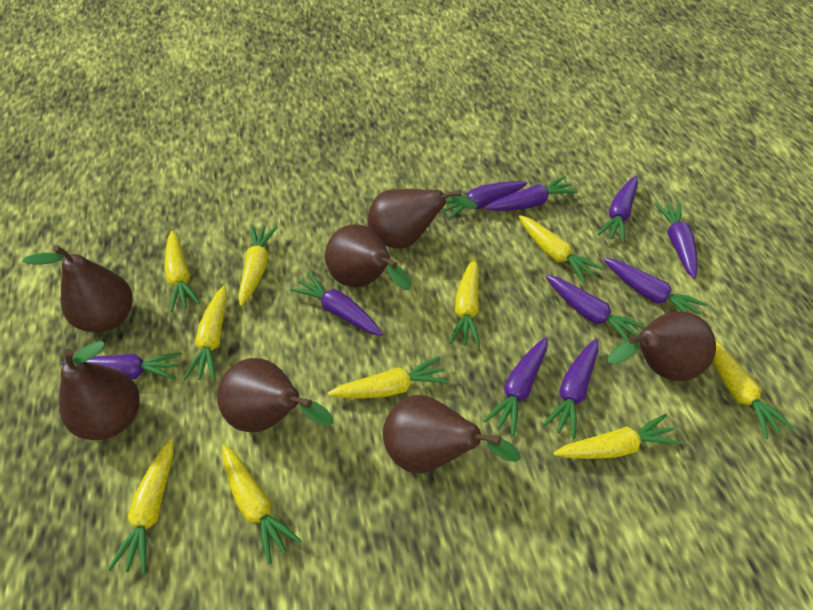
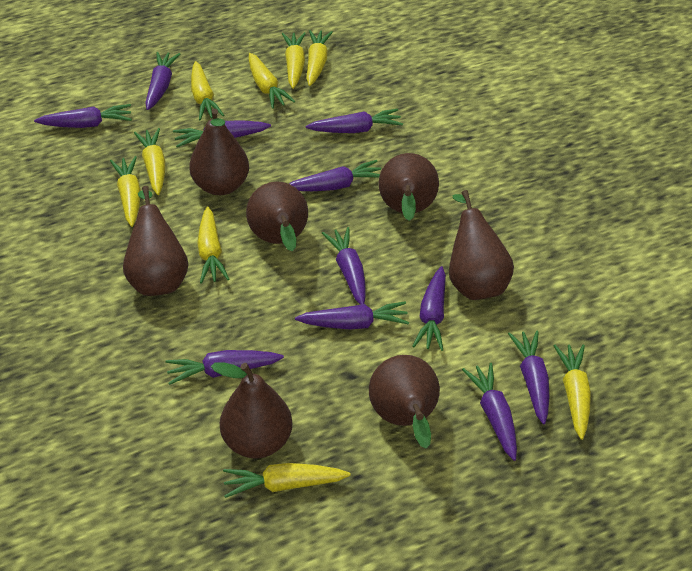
purple carrot: [62,352,182,380] [290,272,383,336] [442,181,527,220] [483,337,548,436] [485,176,578,211] [543,338,598,439] [546,275,646,341] [598,176,638,243] [603,258,707,314] [655,202,697,279] = 10 -> [34,104,132,128] [145,52,180,110] [166,350,284,385] [173,121,271,148] [289,160,381,191] [295,301,409,330] [306,109,403,133] [322,227,366,305] [412,266,446,351] [462,363,517,461] [508,331,550,424] = 11
yellow carrot: [108,439,174,574] [164,231,200,312] [183,286,227,380] [222,444,301,564] [238,225,277,306] [328,356,449,398] [449,258,480,347] [519,215,603,283] [553,414,681,459] [713,340,794,439] = 10 -> [110,156,141,227] [134,128,165,195] [191,61,224,120] [197,206,229,284] [223,463,351,498] [248,53,295,109] [282,32,306,89] [306,30,333,86] [554,345,591,440] = 9

